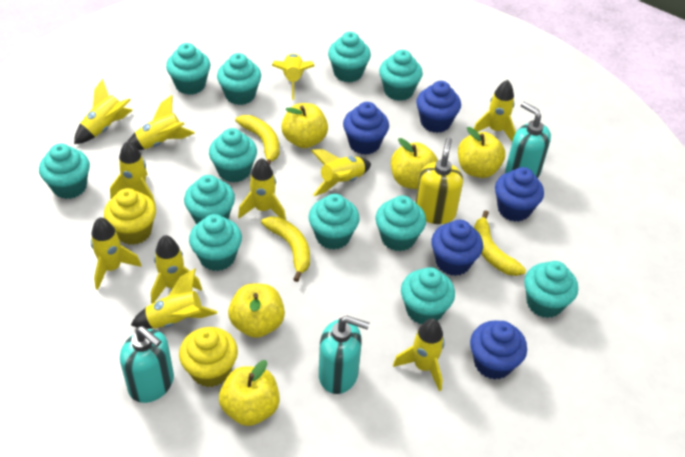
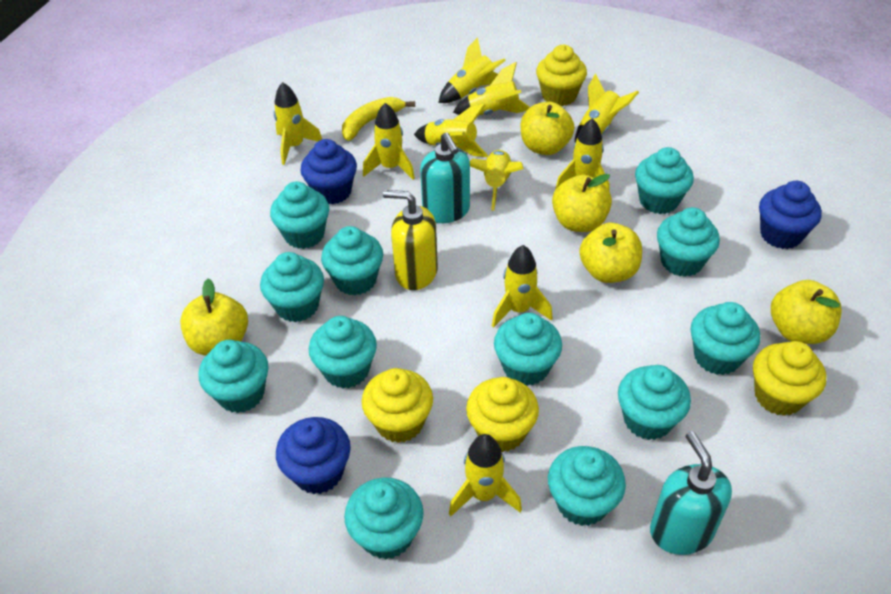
blue cupcake: [343,102,389,155] [416,81,461,133] [431,220,483,276] [470,321,527,380] [495,167,544,222] = 5 -> [276,417,351,494] [300,139,357,205] [759,181,822,249] = 3
turquoise soap dispenser: [120,326,174,403] [319,316,369,394] [505,102,551,178] = 3 -> [420,132,470,223] [650,431,732,555] = 2
yellow banana: [235,115,279,165] [261,216,310,282] [474,210,526,276] = 3 -> [342,97,415,141] = 1
yellow cupcake: [104,188,156,245] [179,327,238,387] = 2 -> [362,368,433,443] [466,377,539,452] [536,45,587,106] [753,341,826,416] = 4
yellow rocket: [74,79,132,144] [91,217,142,290] [110,141,156,206] [128,95,195,150] [131,269,217,329] [151,235,202,304] [238,158,286,220] [271,54,315,100] [310,149,371,196] [393,319,445,391] [474,80,516,141] = 11 -> [274,82,322,165] [363,103,415,180] [414,104,488,157] [438,37,506,103] [449,434,522,516] [453,62,530,115] [470,150,524,211] [492,245,553,328] [555,118,610,191] [575,73,639,142] = 10

